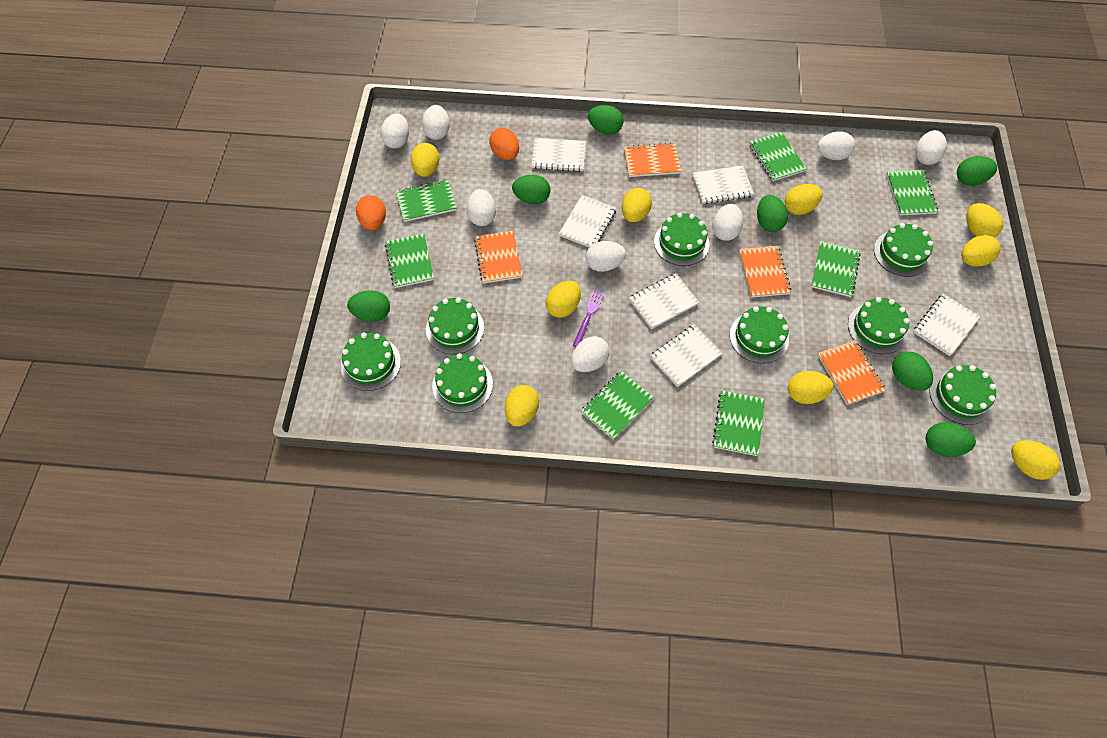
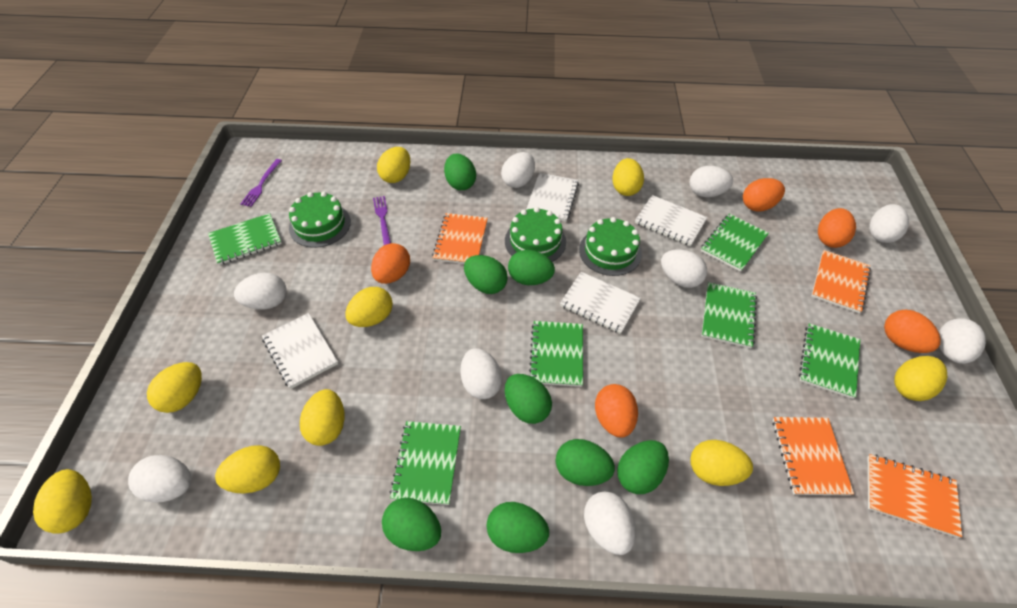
green cake: [341,333,401,391] [426,298,484,354] [432,353,493,413] [654,213,710,266] [730,306,789,363] [848,297,910,354] [874,223,933,277] [929,365,996,425] = 8 -> [289,192,351,248] [505,207,566,262] [579,217,642,276] = 3
green egg: [347,290,390,322] [512,175,550,204] [588,105,624,135] [757,195,788,232] [892,352,933,391] [926,422,976,457] [957,156,997,186] = 7 -> [382,498,441,551] [444,154,476,190] [464,255,508,294] [486,502,549,553] [505,374,552,424] [508,250,555,285] [555,439,615,486] [617,440,669,494] = 8
green notebook: [385,234,434,288] [396,179,456,222] [581,371,654,440] [712,390,765,456] [749,132,807,181] [811,241,861,297] [886,170,938,215] = 7 -> [208,213,282,265] [389,421,461,505] [529,321,583,387] [701,214,769,272] [701,282,757,348] [799,323,860,399] = 6
orange egg: [356,195,386,230] [489,128,519,160] = 2 -> [371,243,410,284] [595,384,638,438] [743,178,785,212] [818,208,856,248] [884,310,941,353] = 5
purple fork: [572,289,605,347] = 1 -> [240,159,282,207] [373,196,391,245] = 2
white egg: [380,113,409,149] [422,105,450,140] [467,189,496,226] [571,336,609,372] [586,241,626,272] [713,204,743,241] [817,131,855,160] [915,130,947,165] = 8 -> [128,455,192,503] [234,273,287,310] [460,348,502,399] [501,152,535,188] [584,491,636,555] [661,249,707,288] [690,166,733,197] [869,204,909,243] [939,318,986,364] = 9
white notebook: [531,138,586,172] [559,195,616,247] [629,273,699,329] [650,325,722,387] [692,165,754,204] [913,293,980,356] = 6 -> [262,313,338,389] [526,173,579,222] [560,272,641,334] [635,195,708,246] = 4

